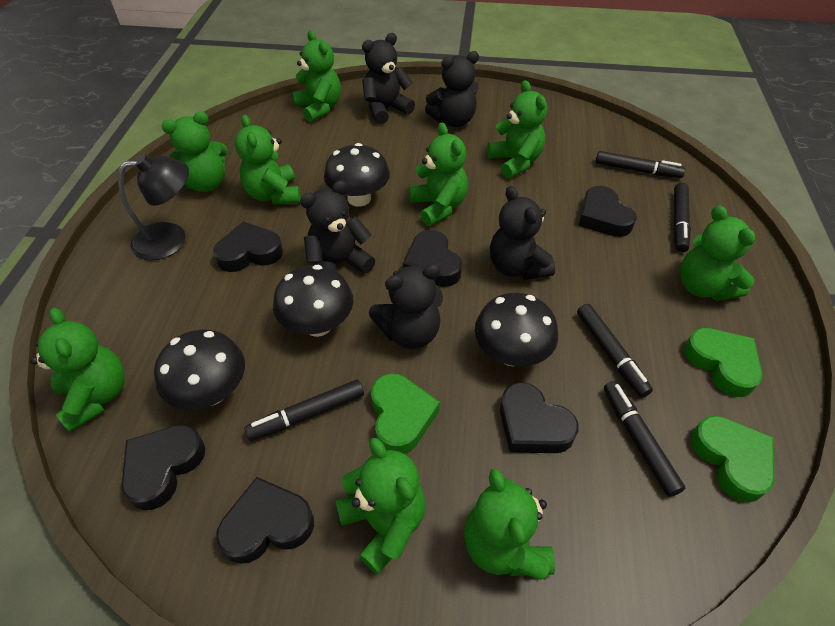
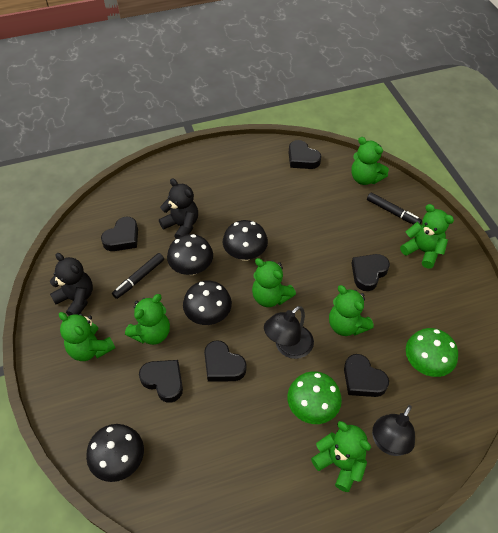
black lamp: [118,155,189,261] = 1 -> [264,306,314,359] [372,405,415,456] = 2
black marker: [244,380,364,441] [577,304,653,397] [595,151,686,178] [604,381,685,497] [673,183,691,252] = 5 -> [112,253,164,299] [367,193,422,225] = 2
black teddy bear: [300,180,375,273] [362,33,415,124] [369,264,443,349] [425,51,479,127] [490,186,555,280] = 5 -> [50,253,93,316] [159,178,198,238] = 2
green heart: [371,374,440,454] [684,328,763,397] [691,416,774,503] = 3 -> none = 0
green mushroom: none = 0 -> [287,371,342,424] [406,328,458,377] = 2
green teddy bear: [30,308,125,432] [162,111,228,192] [235,115,301,205] [293,30,341,122] [336,438,426,574] [409,122,468,226] [464,468,555,580] [487,80,547,179] [680,205,755,301] = 9 -> [59,312,115,361] [125,294,170,345] [252,258,296,307] [311,421,371,492] [329,285,374,336] [351,137,389,185] [400,204,454,269] = 7

